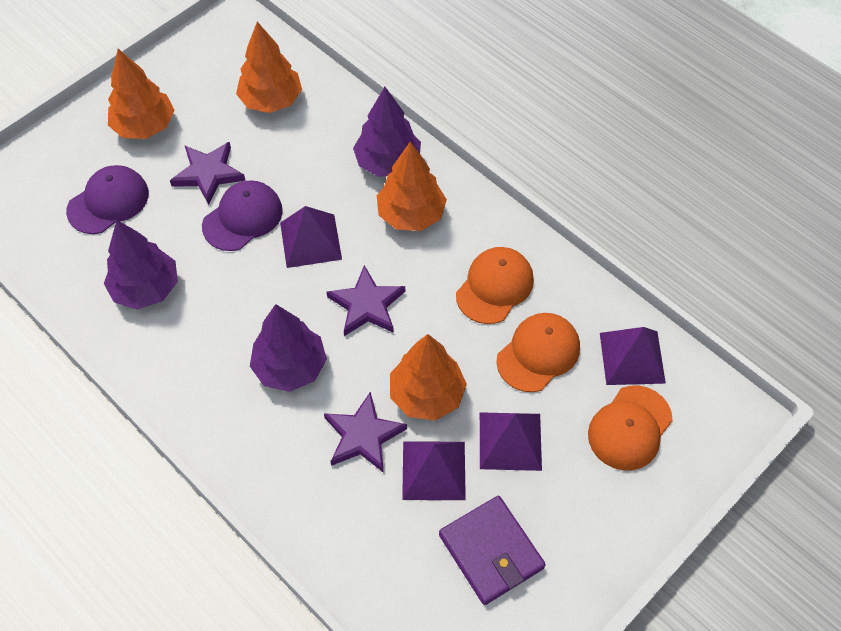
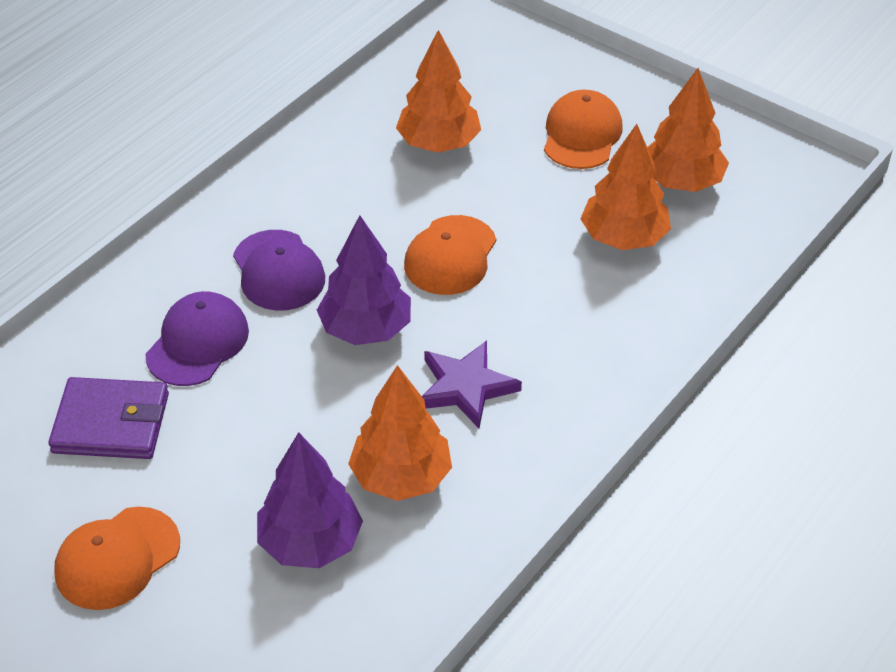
purple pyramid: [280,206,342,268] [402,441,466,500] [480,412,542,471] [600,327,666,385] = 4 -> none = 0
purple star: [170,142,246,205] [324,392,407,473] [327,265,405,336] = 3 -> [422,341,522,428] = 1
purple tree: [104,220,178,310] [250,304,327,392] [353,87,421,177] = 3 -> [257,432,363,568] [317,215,411,345] = 2

